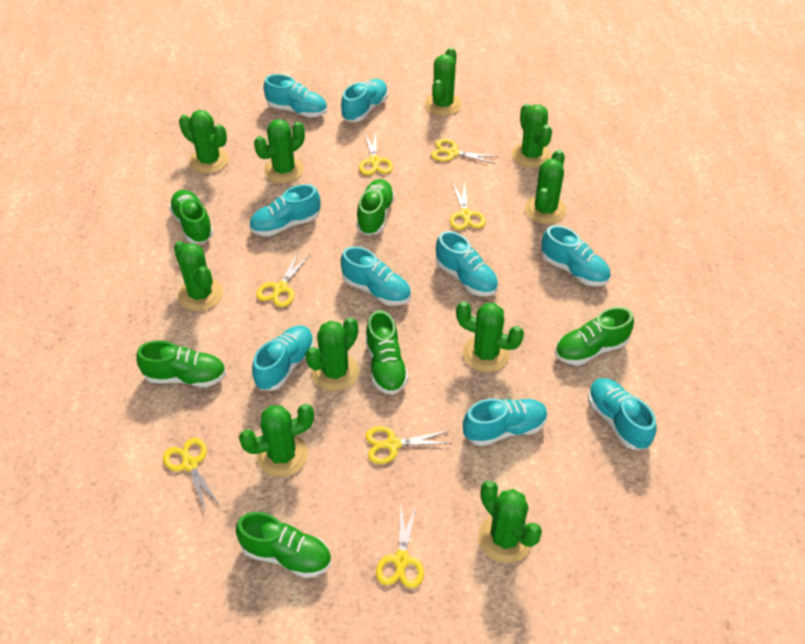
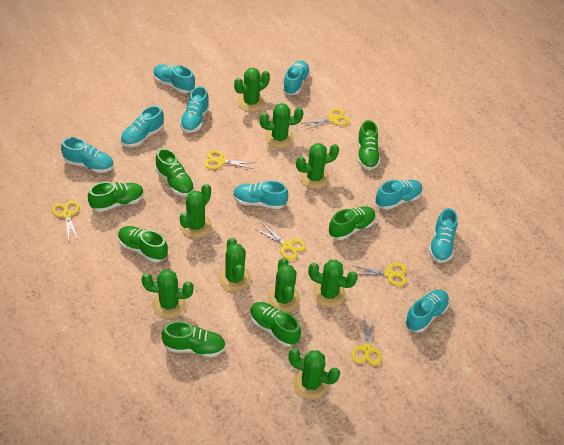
green cactus: [174,241,223,311] [179,110,229,174] [239,404,314,477] [254,119,305,183] [305,317,359,391] [425,47,462,116] [456,301,524,372] [478,481,542,563] [512,103,552,168] [525,150,566,224] = 10 -> [141,269,194,319] [180,184,212,238] [218,238,251,292] [234,67,270,112] [260,103,303,148] [267,258,300,312] [289,349,340,400] [296,143,339,189] [308,260,358,308] = 9
green shoe: [136,340,226,388] [169,190,214,243] [236,512,331,578] [356,179,395,235] [365,310,409,395] [555,307,634,366] = 6 -> [88,182,144,212] [118,226,168,262] [156,148,194,196] [162,321,226,357] [250,302,301,347] [329,206,376,240] [357,120,380,170] = 7
yellow scissors: [163,438,220,511] [256,252,310,307] [359,132,393,175] [365,426,452,464] [376,504,424,588] [431,139,498,164] [450,181,486,230] = 7 -> [52,200,79,242] [204,150,255,169] [256,223,306,260] [305,108,350,130] [351,316,382,366] [354,263,407,286] = 6

